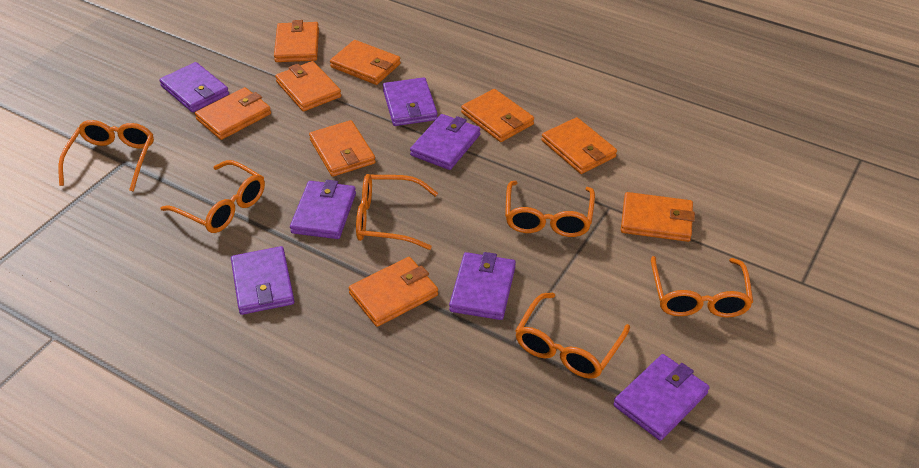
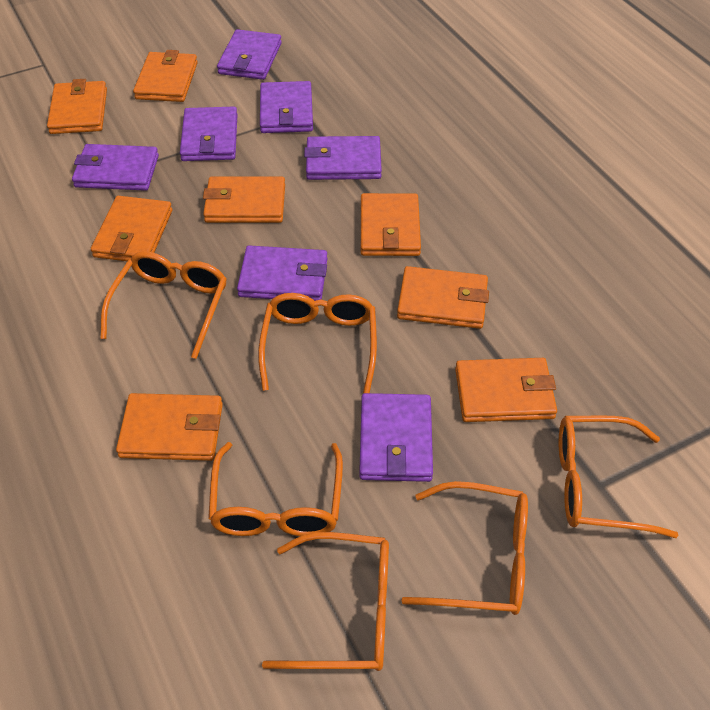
orange wallet: [195,87,271,140] [274,20,319,62] [275,61,341,112] [309,120,375,177] [330,40,401,85] [349,257,438,327] [461,89,534,142] [541,117,617,174] [621,192,695,242] = 9 -> [47,79,107,134] [91,196,172,261] [116,393,223,461] [133,50,198,102] [203,176,285,223] [361,193,421,256] [397,266,489,329] [455,358,557,422] = 8

